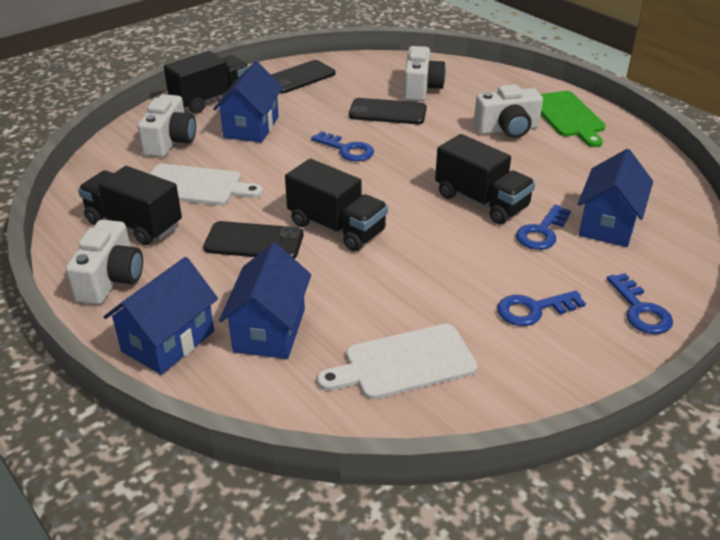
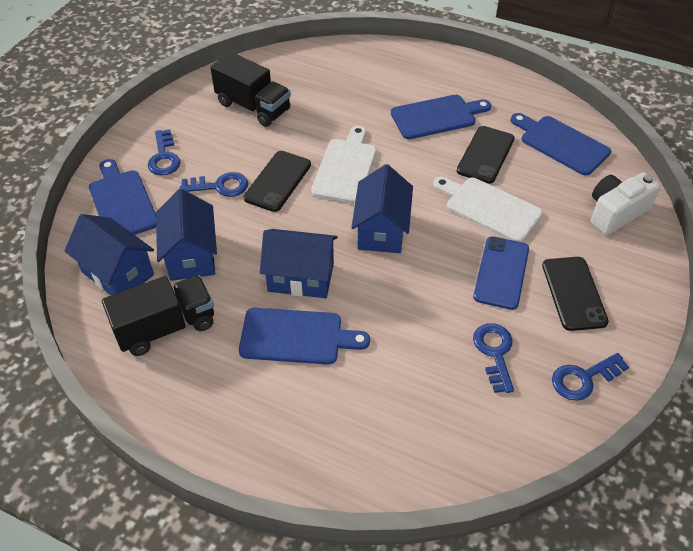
black truck: [78,166,182,245] [164,51,249,114] [285,159,388,251] [435,134,535,224] = 4 -> [102,275,214,356] [210,52,291,127] = 2
blue cutting board: none = 0 -> [89,159,156,235] [239,308,370,365] [391,95,491,139] [511,113,611,176] = 4
blue phone: none = 0 -> [473,236,529,310] = 1
green cutting board: [540,91,606,147] = 1 -> none = 0
white camera: [66,220,143,305] [138,94,196,157] [404,46,446,101] [474,85,543,138] = 4 -> [591,172,661,235] = 1

